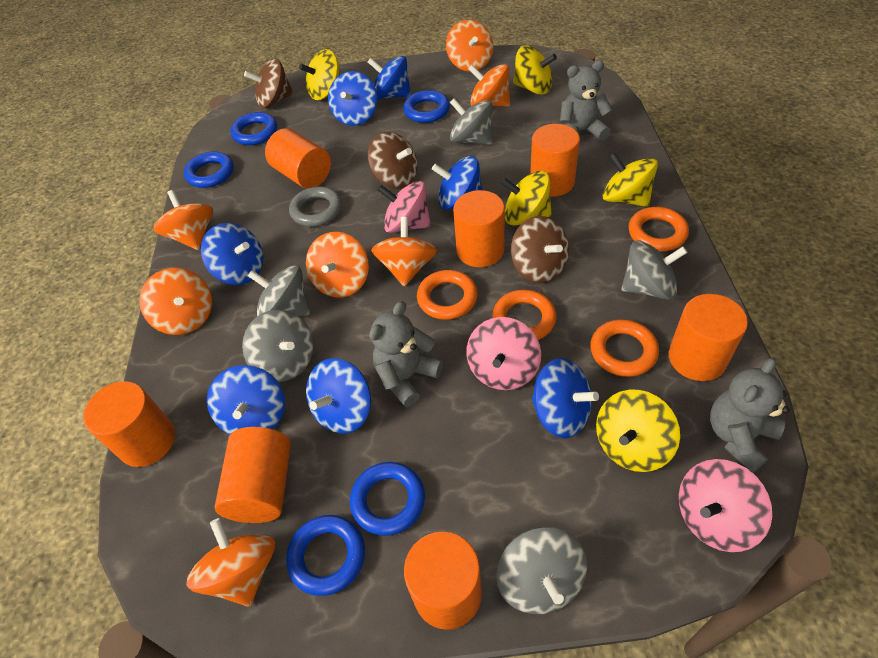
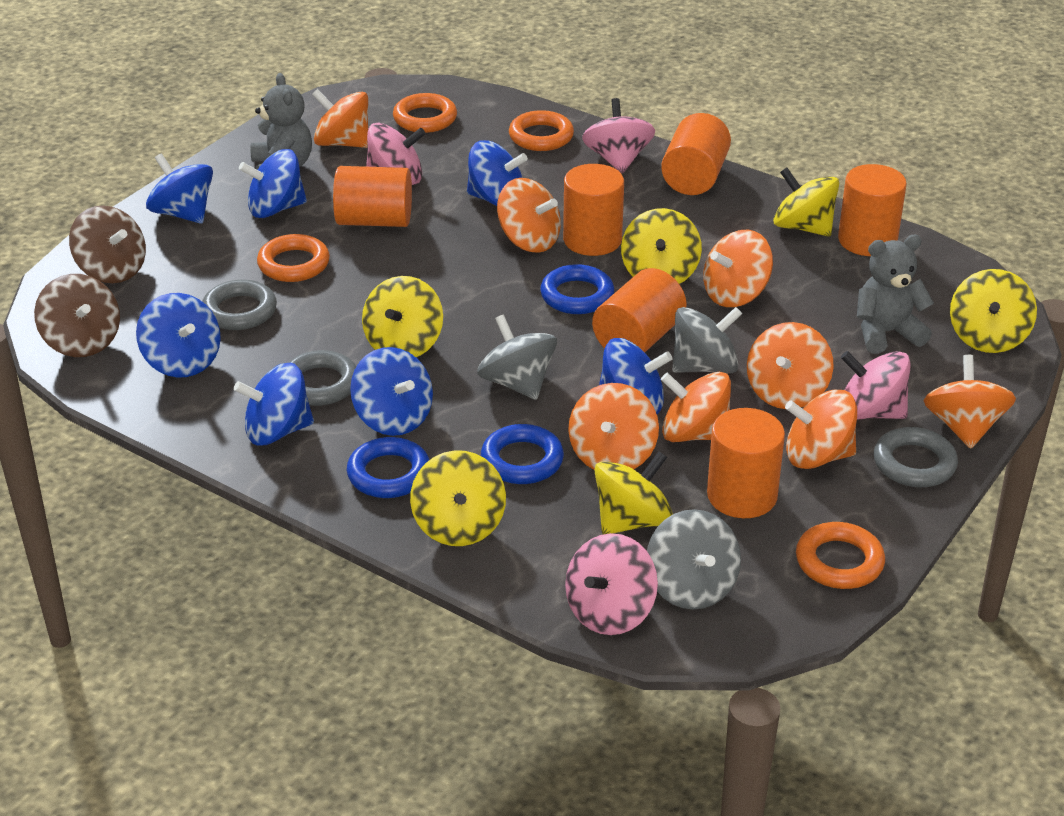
blue ring: [184,151,234,188] [230,112,277,145] [286,515,365,596] [350,462,425,536] [403,90,450,123] = 5 -> [347,437,429,498] [481,424,564,484] [540,264,614,314] = 3
brown spinning top: [244,58,294,108] [368,132,418,189] [511,216,569,283] = 3 -> [34,274,120,357] [69,205,146,283] = 2
grey ring: [289,186,342,227] = 1 -> [202,279,277,330] [288,350,356,406] [874,427,958,487] = 3
grey spinning top: [242,310,314,382] [248,265,310,316] [450,98,493,145] [496,527,587,614] [621,240,688,300] = 5 -> [477,314,557,400] [647,509,741,609] [672,307,742,374] = 3
grey teddy bear: [369,301,443,407] [560,60,613,141] [710,358,790,473] = 3 -> [251,73,312,170] [857,235,934,354] = 2
orange cylinder: [83,381,175,467] [215,427,291,523] [265,128,331,188] [404,531,482,630] [453,190,505,267] [530,124,580,197] [669,294,748,381] = 7 -> [333,166,412,227] [563,164,624,256] [592,268,687,352] [661,113,731,195] [707,408,785,518] [838,164,907,256] = 6
orange spinning top: [139,268,212,335] [154,190,213,250] [186,518,275,606] [306,232,369,298] [371,217,437,286] [446,20,494,72] [468,64,510,107] = 7 -> [312,89,368,148] [497,178,561,253] [568,383,659,470] [661,372,731,442] [703,230,773,307] [747,322,834,409] [785,390,857,469] [924,355,1016,448] = 8
pink spinning top: [378,181,431,233] [466,317,541,390] [679,459,772,552] = 3 -> [366,123,426,185] [565,533,658,635] [582,98,655,173] [841,351,911,420] = 4
yellow spinning top: [299,49,341,100] [501,171,552,226] [513,45,557,95] [596,390,680,472] [602,152,658,207] = 5 -> [362,276,443,357] [410,450,506,546] [594,452,673,534] [621,208,702,284] [773,167,839,236] [950,269,1037,353] = 6

